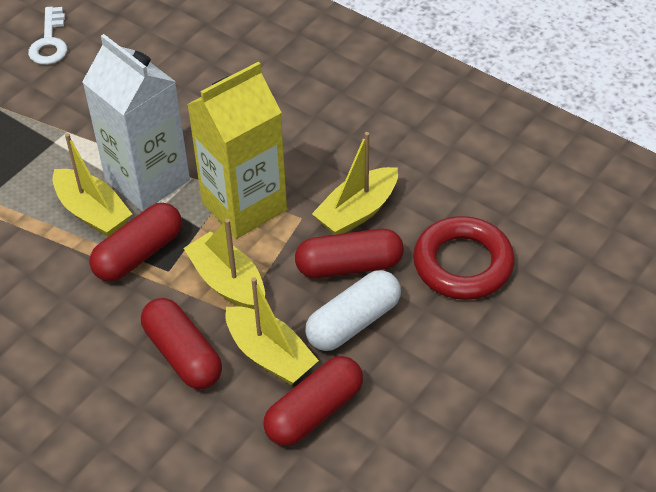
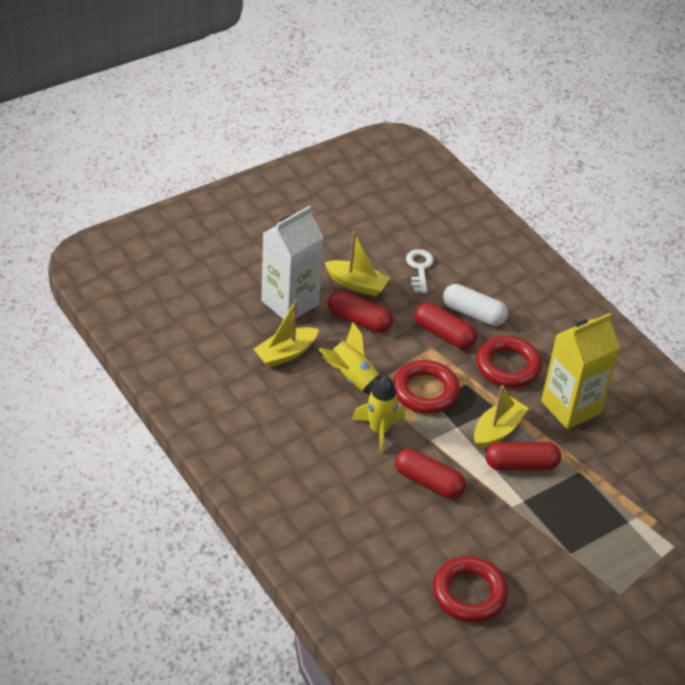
red ring: [413,216,515,300] = 1 -> [393,360,460,414] [433,556,508,622] [476,336,542,388] = 3
yellow boat: [52,133,132,237] [183,219,265,310] [226,277,319,385] [312,132,398,235] = 4 -> [254,300,319,368] [324,231,390,296] [474,385,529,449] = 3
yellow rocket: none = 0 -> [318,322,381,395] [352,376,405,454] = 2

